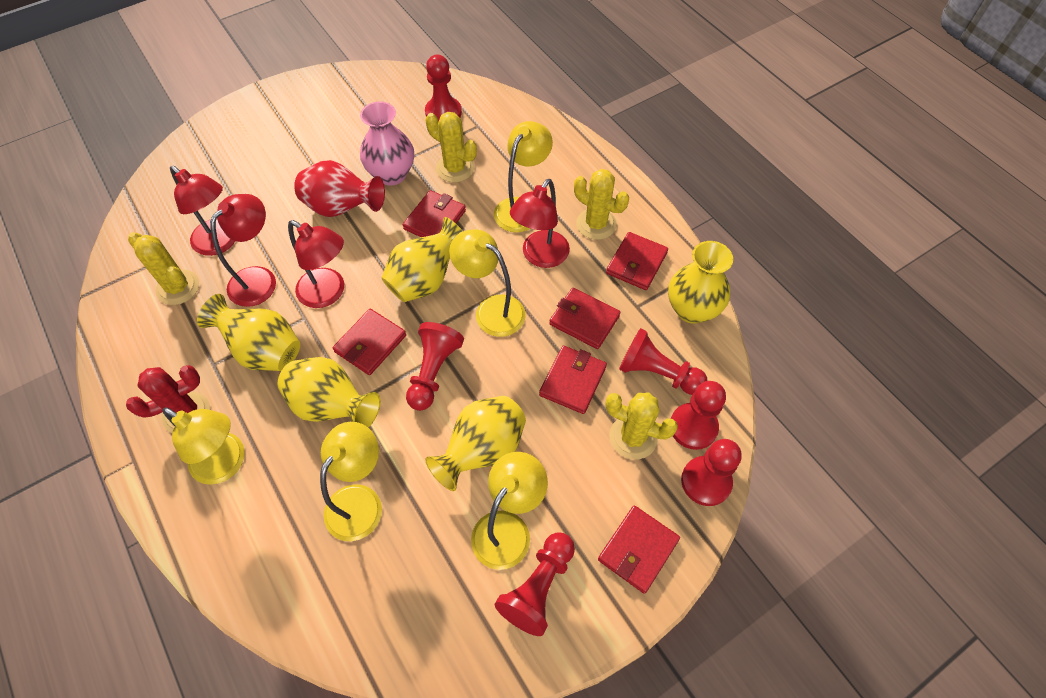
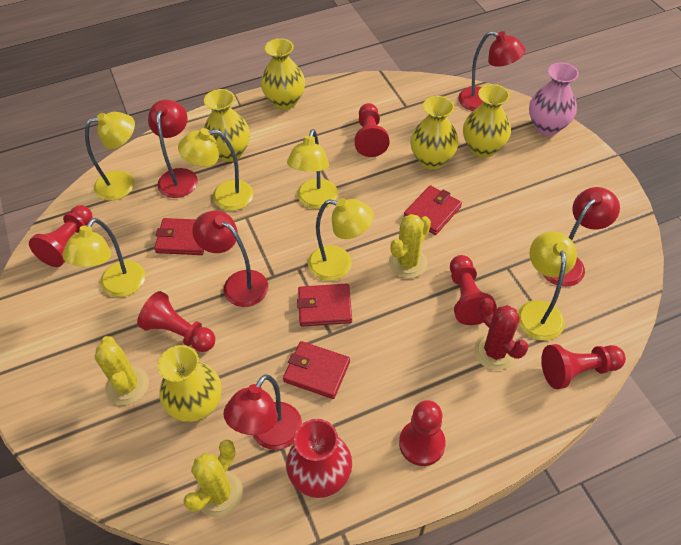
red lamp: [170,166,235,256] [210,194,276,307] [288,220,344,308] [510,179,570,268] = 4 -> [148,100,198,198] [192,210,268,307] [224,374,302,450] [458,31,525,111] [542,187,620,287] = 5
red wallet: [333,309,406,375] [403,190,466,237] [539,346,607,414] [549,288,621,349] [598,506,680,594] [606,232,668,290] = 6 -> [154,218,204,255] [283,341,350,399] [297,284,352,326] [404,185,462,235] = 4
yellow cactus: [128,232,199,305] [426,112,477,183] [574,169,629,240] [605,393,678,460] = 4 -> [95,336,149,405] [183,440,243,517] [389,214,431,278] = 3
yellow lamp: [162,408,245,485] [320,422,382,541] [449,229,526,337] [471,452,548,570] [494,121,553,232] = 5 -> [62,218,145,297] [85,112,135,201] [178,128,253,211] [287,129,338,209] [308,198,374,281] [518,231,577,340] = 6

